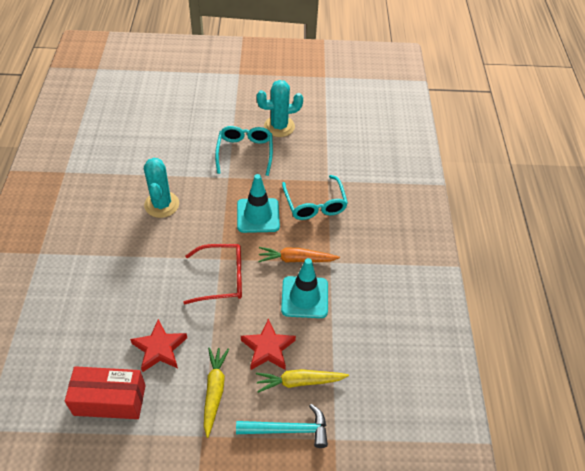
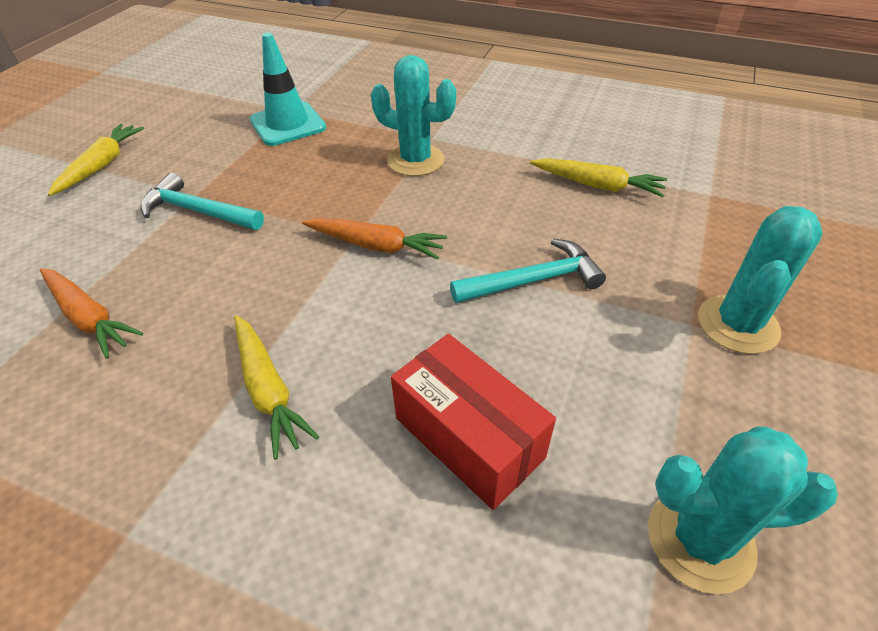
orange carrot: [258,247,340,262] = 1 -> [40,268,143,359] [302,218,447,260] = 2
red glasses: [183,244,242,304] = 1 -> none = 0
red star: [130,319,187,372] [241,319,296,370] = 2 -> none = 0
turquoise cactus: [144,158,179,218] [257,80,303,137] = 2 -> [371,55,456,176] [648,426,838,594] [698,206,823,354] = 3
turquoise glasses: [215,126,273,176] [282,175,348,220] = 2 -> none = 0
turquoise hammer: [236,404,328,448] = 1 -> [141,173,264,230] [450,239,606,303] = 2
turquoise traffic cone: [237,174,280,233] [281,258,328,318] = 2 -> [250,33,326,146] = 1
yellow carrot: [204,347,229,438] [256,369,349,393] = 2 -> [48,124,144,196] [234,315,319,460] [530,158,667,197] = 3

